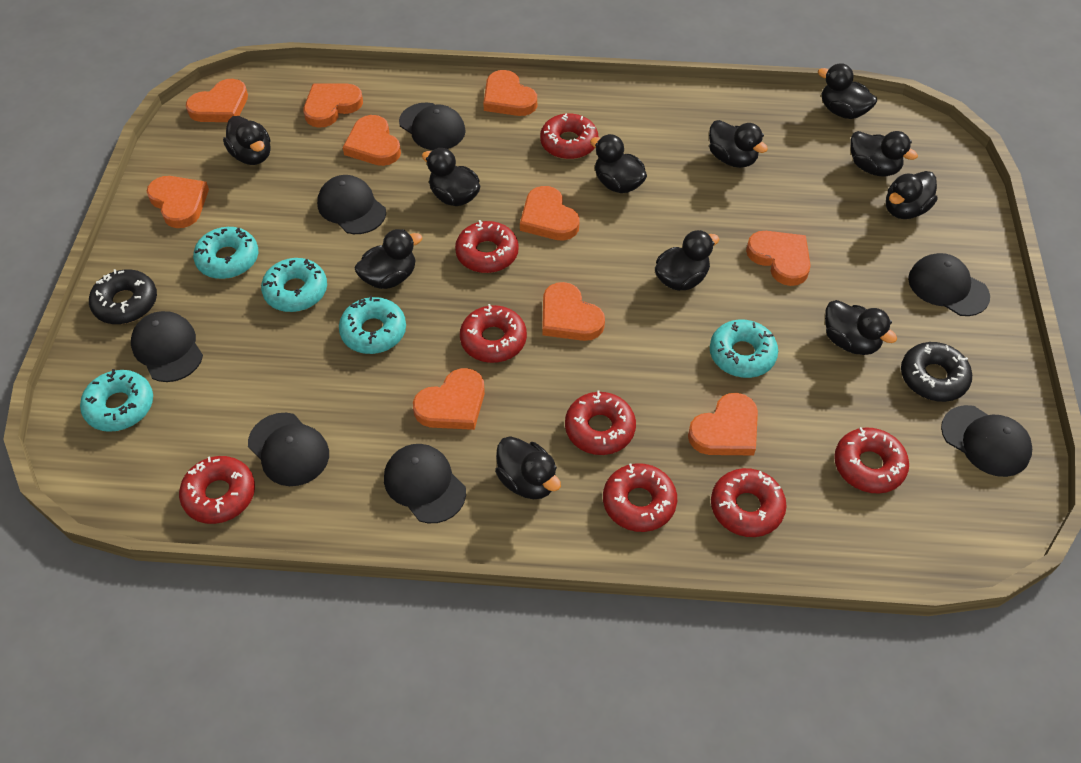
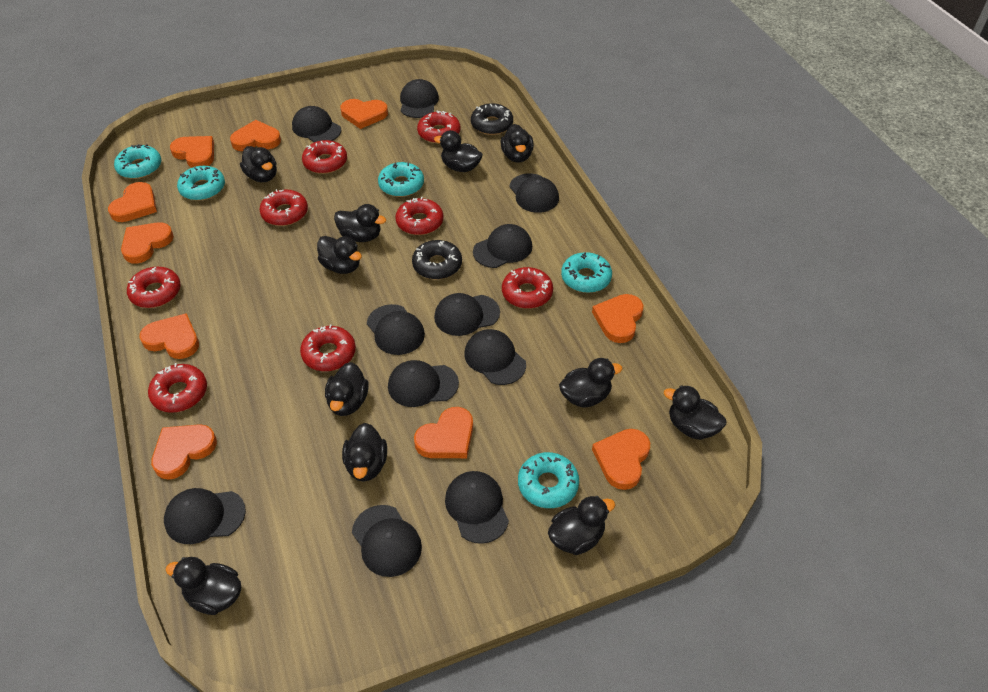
black cap: [131,311,203,382] [248,413,329,486] [317,175,386,234] [384,444,466,523] [399,102,466,150] [908,253,990,316] [941,405,1032,477] = 7 -> [164,488,246,544] [292,106,341,142] [352,505,422,577] [367,304,425,355] [388,360,459,407] [400,79,439,118] [434,293,500,336] [445,471,509,544] [464,329,526,385] [473,224,532,268] [509,173,559,213] = 11

